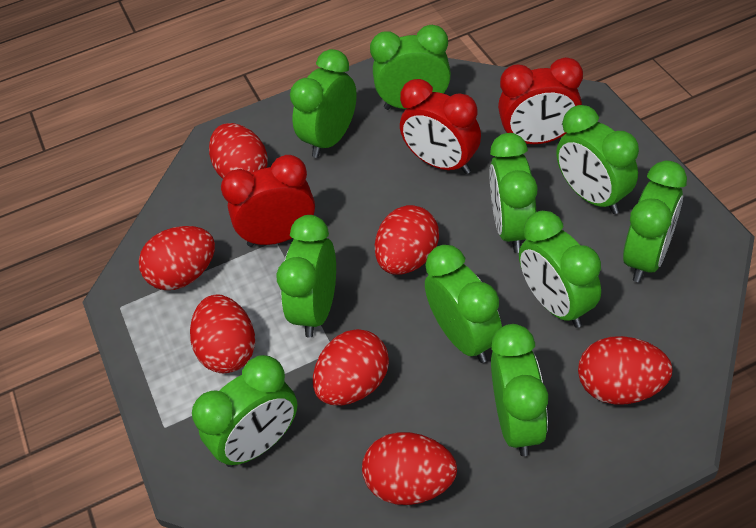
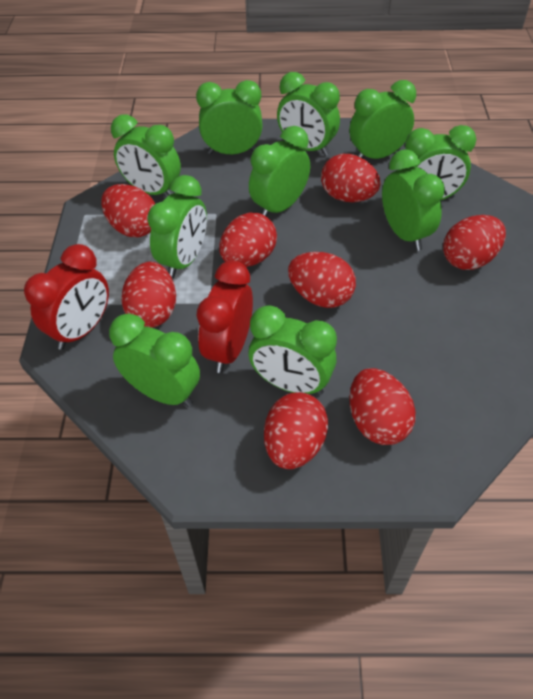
red clock: [221,155,315,247] [400,79,481,174] [498,57,583,144] = 3 -> [24,244,109,350] [197,260,253,373] = 2
red egg: [139,226,215,290] [190,294,255,373] [209,123,268,179] [313,329,389,405] [362,432,457,505] [375,205,439,274] [578,336,673,405] = 7 -> [101,184,155,237] [121,262,176,328] [219,213,277,267] [264,392,328,469] [288,252,356,308] [321,154,380,202] [349,368,416,445] [443,215,506,270] = 8

